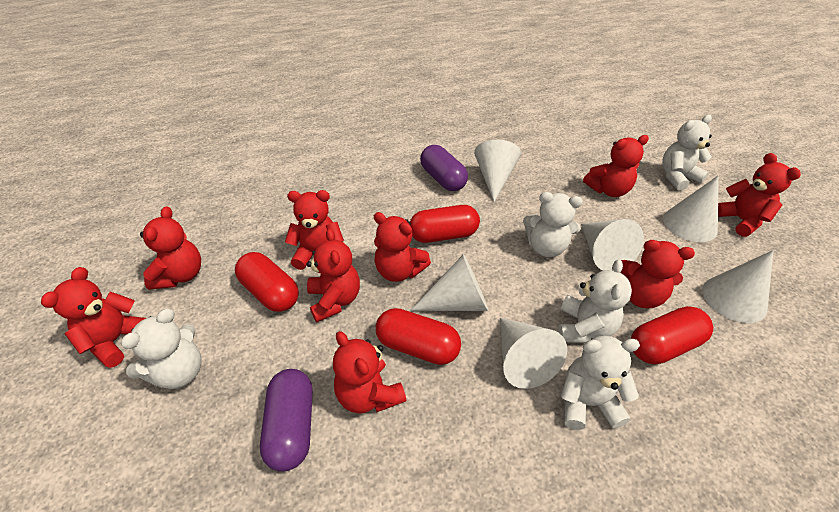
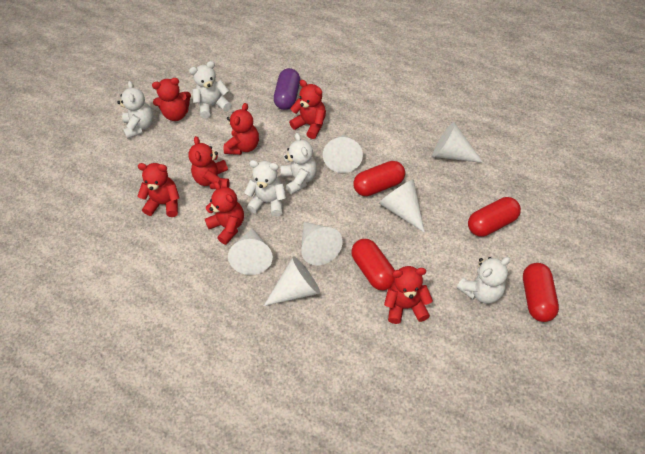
purple capsule: [260,369,313,472] [420,145,468,191] = 2 -> [274,68,300,110] = 1
red teddy bear: [41,267,146,368] [140,207,201,290] [285,190,344,270] [307,228,360,322] [333,331,406,414] [374,212,431,282] [583,135,649,197] [621,240,695,308] [718,153,801,237] = 9 -> [137,163,179,217] [152,78,191,121] [188,136,230,189] [205,182,244,245] [223,103,259,155] [289,80,326,139] [384,266,433,324] = 7

